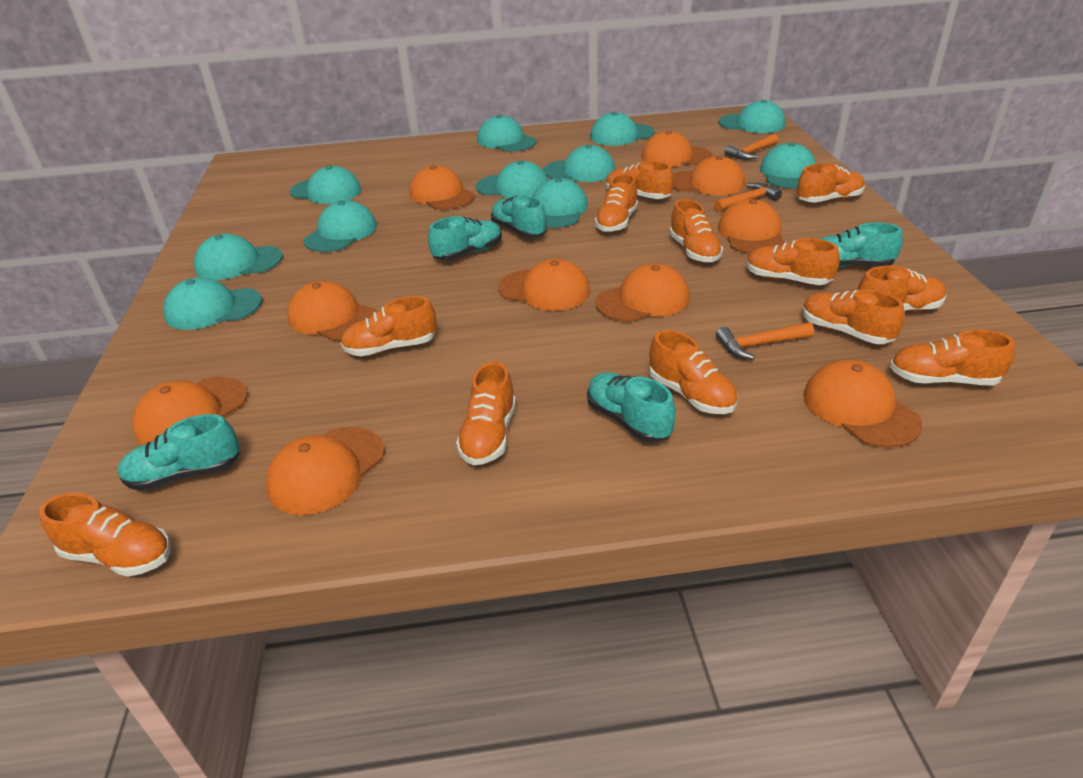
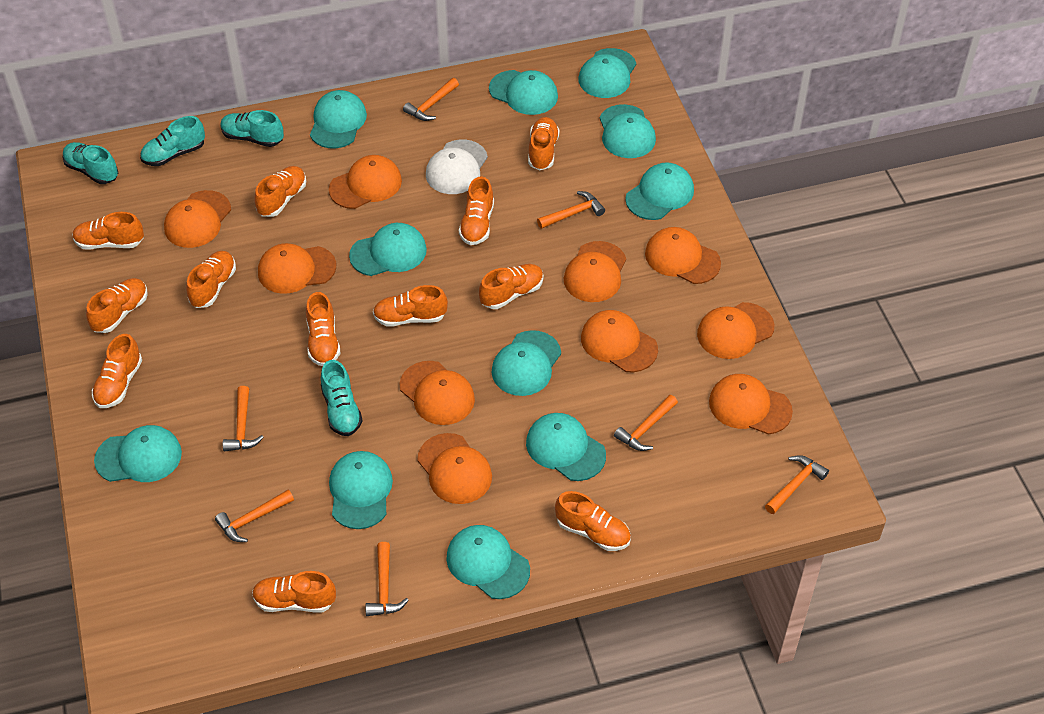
orange hammer: [714,183,782,212] [716,322,814,360] [724,134,778,160] = 3 -> [215,490,294,542] [223,386,264,452] [365,542,409,616] [403,78,459,121] [537,191,605,229] [614,395,678,451] [765,455,829,514] = 7
turquoise shoe: [118,414,240,491] [428,216,502,260] [491,195,547,238] [587,372,676,442] [821,222,903,268] = 5 -> [62,142,118,184] [140,116,205,166] [220,110,284,147] [321,360,362,436] = 4
white cap: none = 0 -> [426,140,488,194] = 1

